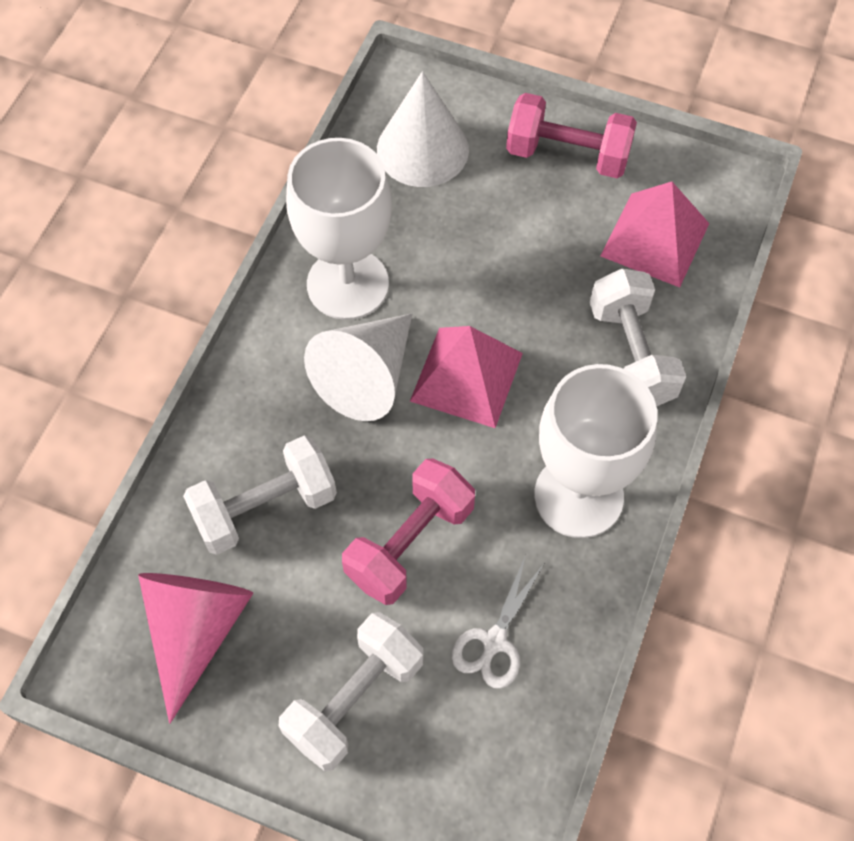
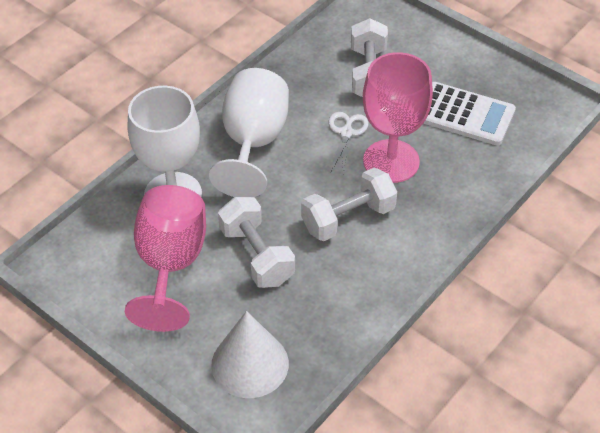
pink cone: [138,573,253,724] = 1 -> none = 0
pink dumbbell: [342,458,475,605] [506,93,637,178] = 2 -> none = 0
pink goblet: none = 0 -> [125,185,206,332] [363,52,433,183] = 2
pink pyramid: [410,326,523,428] [600,182,709,288] = 2 -> none = 0
white calculator: none = 0 -> [423,82,516,146] = 1
white cone: [304,313,412,421] [377,71,469,187] = 2 -> [211,311,289,398] = 1

